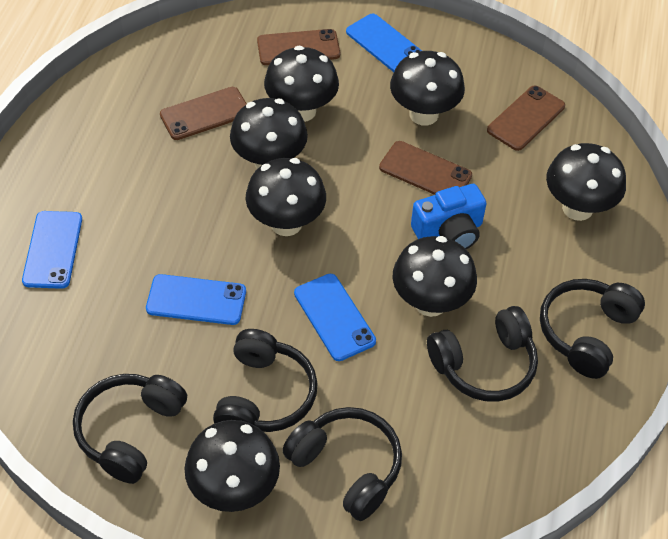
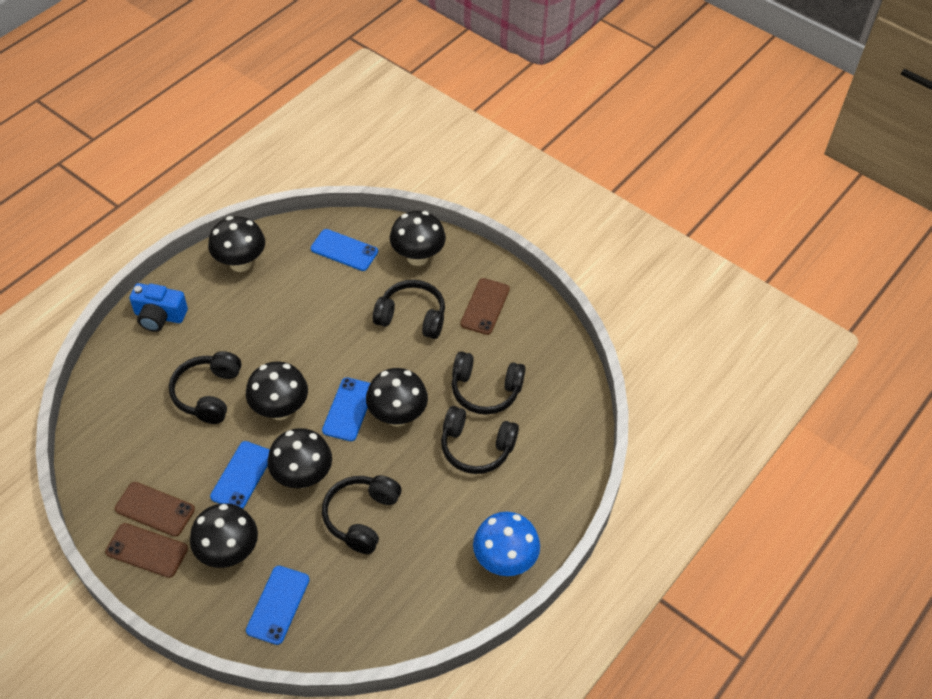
black mushroom: [184,420,280,512] [230,98,308,169] [246,158,326,236] [264,46,339,122] [390,51,465,125] [393,236,477,317] [546,143,626,221] = 7 -> [190,503,258,568] [208,216,265,272] [246,361,308,420] [267,428,332,488] [366,368,428,427] [390,211,446,266] = 6
blue mushroom: none = 0 -> [473,512,540,576] = 1
brown phone: [160,87,247,140] [257,29,340,65] [379,141,472,195] [487,86,565,151] = 4 -> [105,523,188,578] [115,482,195,537] [460,278,510,335] = 3

